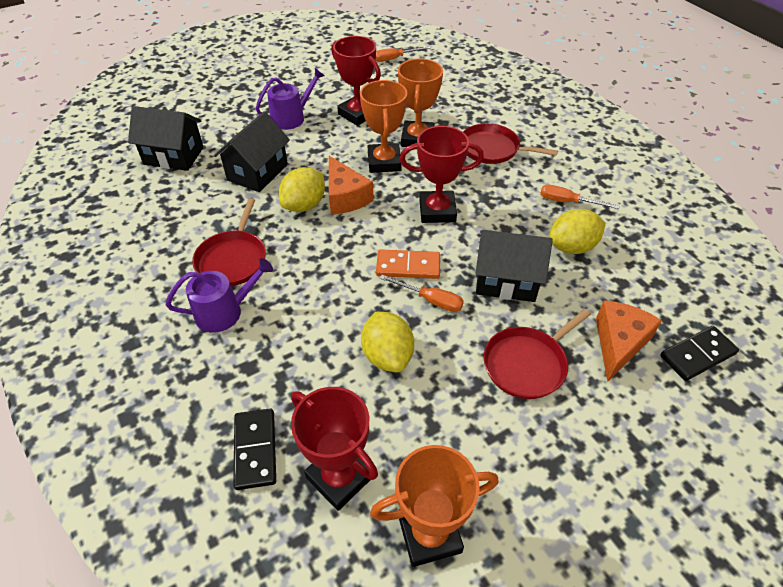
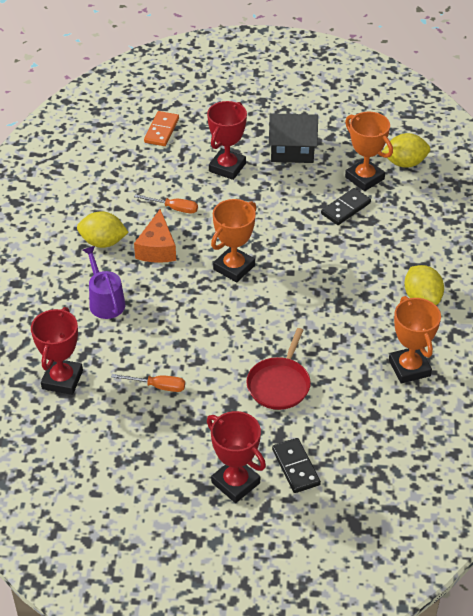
black house: [128,106,204,171] [214,111,290,192] [475,230,553,302] = 3 -> [269,113,318,163] = 1
orange cheese: [329,156,374,215] [596,301,662,382] = 2 -> [134,209,176,263] = 1
orange screwdriver: [376,47,431,62] [380,275,464,312] [540,184,619,209] = 3 -> [111,374,185,392] [134,194,198,214] = 2
purple watering can: [166,258,273,333] [256,68,325,130] = 2 -> [83,246,125,319] = 1
red pan: [192,198,266,286] [463,123,558,164] [484,309,591,399] = 3 -> [246,328,311,410] = 1

